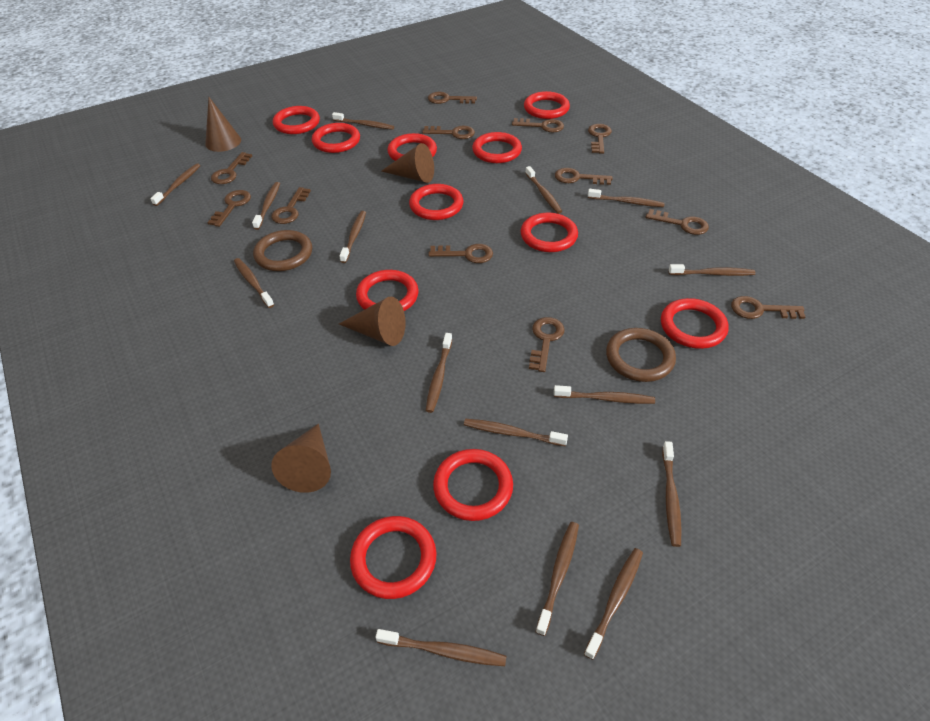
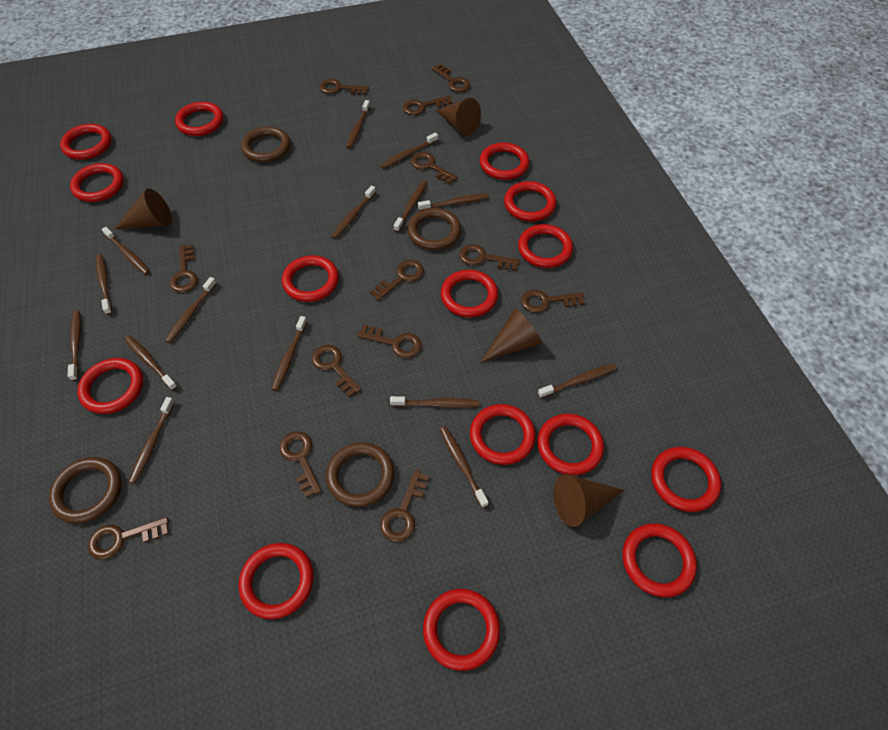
brown key: [207,190,251,227] [211,152,252,184] [271,187,311,224] [422,126,475,139] [428,92,477,104] [428,244,493,263] [512,118,564,133] [529,317,565,372] [555,168,613,185] [588,124,612,154] [645,209,709,235] [731,296,806,319] = 12 -> [88,517,169,559] [169,244,198,293] [279,431,322,498] [312,345,362,397] [319,79,369,95] [357,325,422,358] [370,260,424,301] [381,470,430,542] [402,95,453,115] [411,152,458,184] [432,64,470,92] [459,244,520,271] [521,290,585,313] = 13
brown ring: [253,230,312,271] [606,328,676,382] = 2 -> [49,457,122,523] [241,126,290,163] [326,442,394,507] [407,208,461,250] = 4
red ring: [273,106,320,134] [312,123,360,153] [350,516,437,599] [356,270,418,311] [387,133,437,161] [409,184,463,220] [433,449,513,521] [472,132,522,163] [521,213,578,252] [524,91,570,119] [661,298,728,349] = 11 -> [60,124,112,160] [70,163,124,202] [77,358,143,414] [175,102,224,136] [239,543,314,619] [282,255,339,302] [423,589,500,671] [441,270,498,317] [470,404,536,465] [480,142,530,180] [504,181,556,221] [518,224,573,268] [537,414,604,475] [622,523,697,597] [651,447,721,512] = 15

